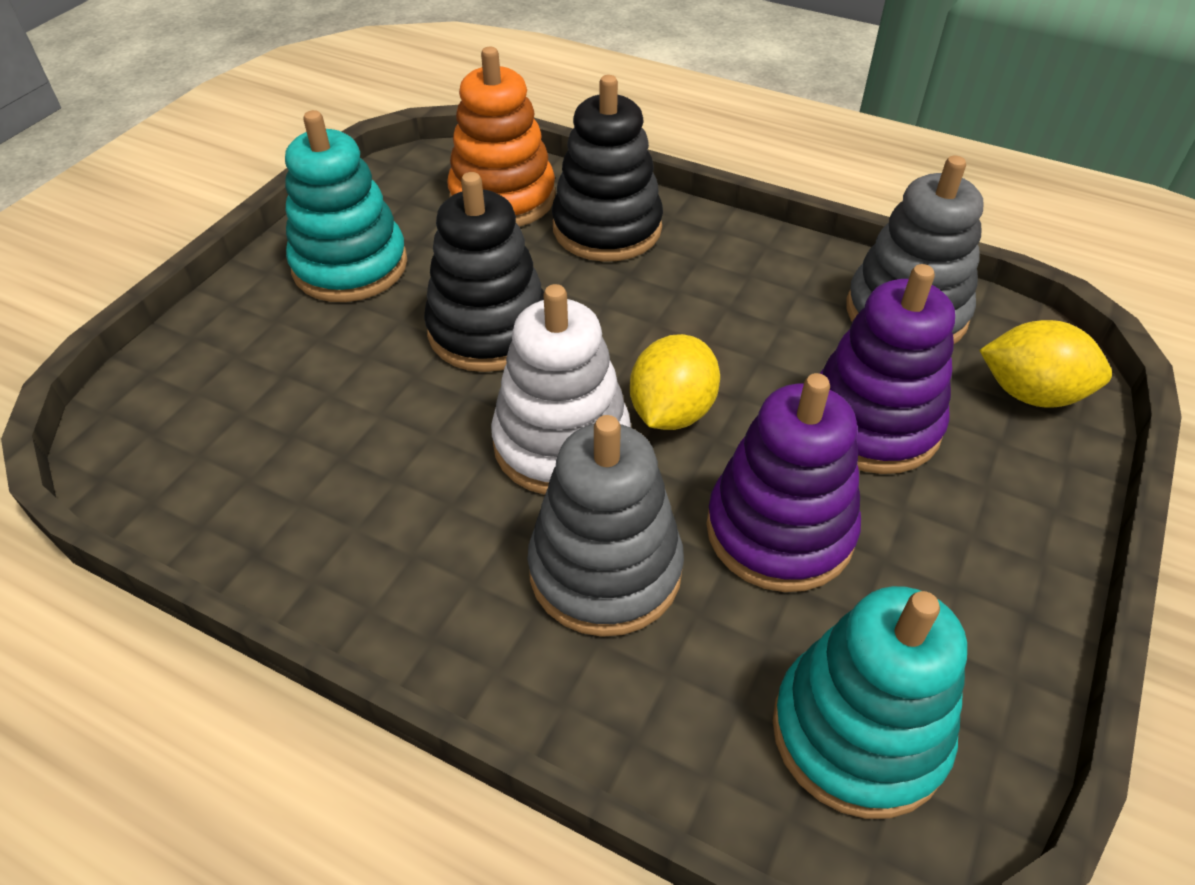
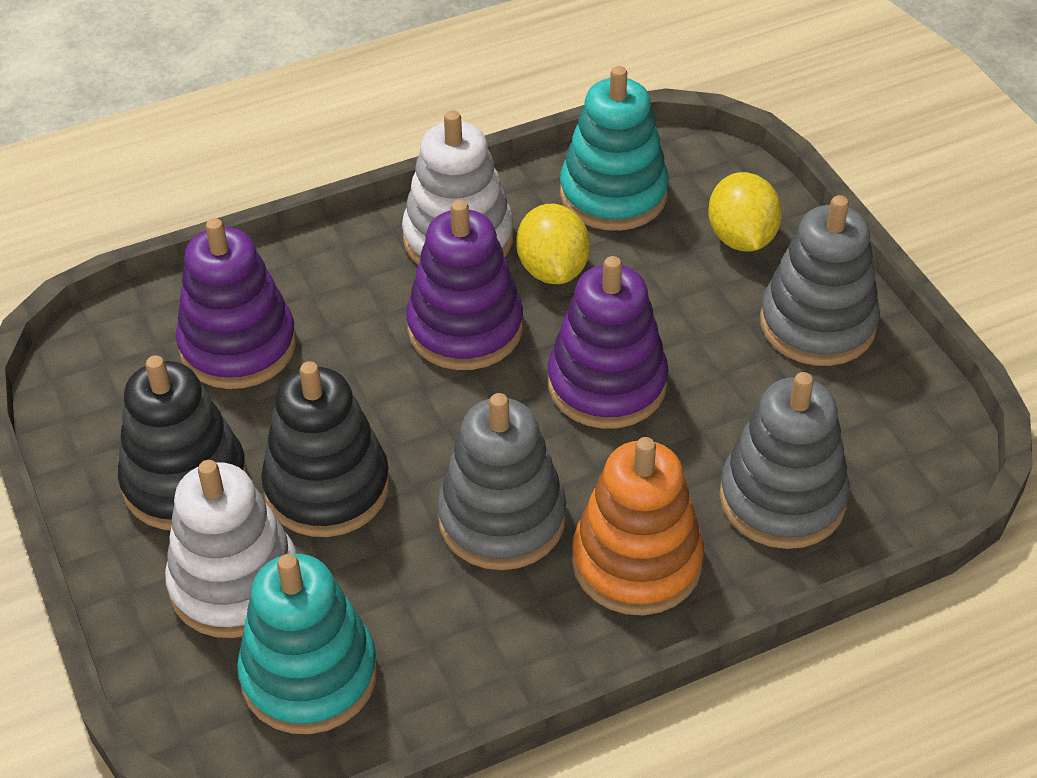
grey stacking toy: [528,415,684,637] [846,156,983,344] = 2 -> [437,393,566,570] [719,372,850,549] [760,195,880,366] = 3
purple stacking toy: [706,373,861,592] [819,264,955,474] = 2 -> [176,218,296,389] [406,200,523,370] [548,256,668,429] = 3
white stacking toy: [491,284,631,495] = 1 -> [165,460,297,638] [402,110,514,264] = 2

